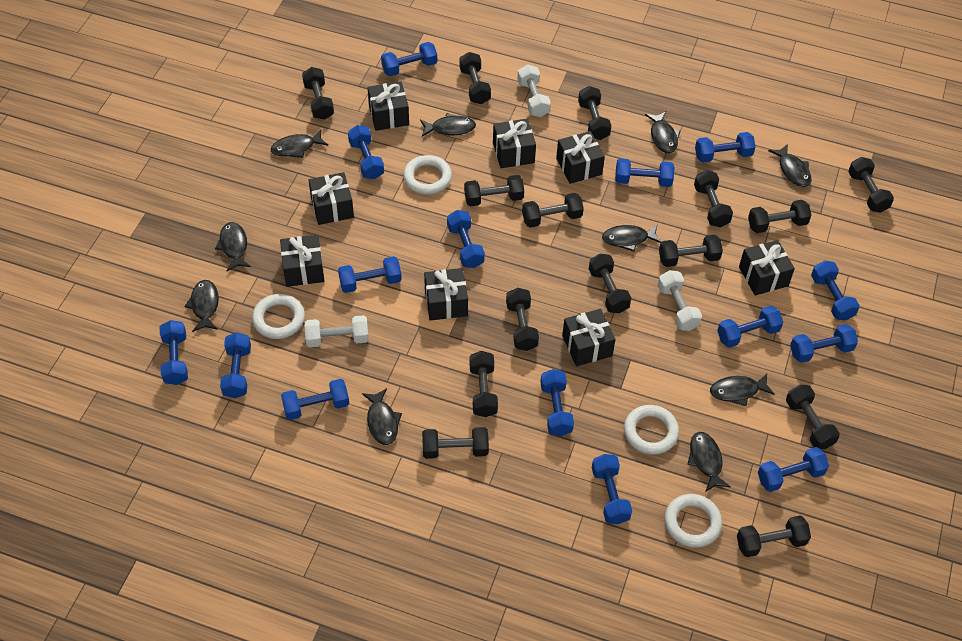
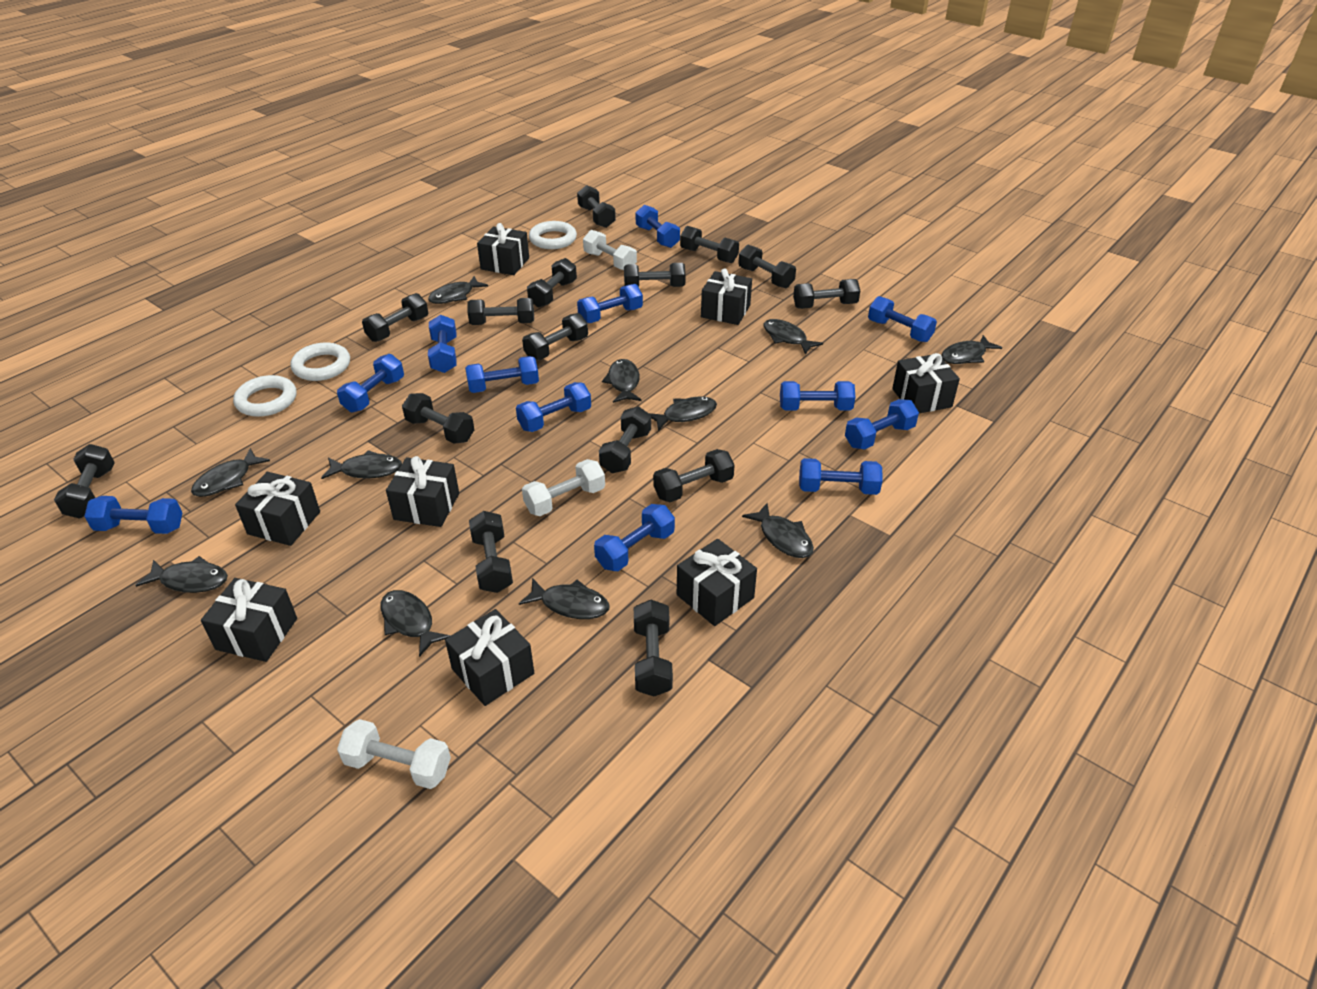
black fish: [185,280,219,332] [215,222,251,271] [271,129,328,158] [362,388,402,445] [420,113,476,137] [602,225,661,252] [645,111,680,153] [687,432,731,492] [710,374,775,406] [768,144,811,187] = 10 -> [135,556,228,593] [191,448,270,497] [321,450,402,479] [380,590,450,657] [428,276,488,304] [519,578,610,619] [602,359,641,403] [649,397,717,431] [742,503,814,558] [764,319,823,355] [941,335,1002,364] = 11
blue dumbbell: [160,320,188,385] [220,332,251,398] [281,379,349,420] [338,256,402,293] [348,125,384,179] [381,42,437,76] [447,210,485,268] [540,369,574,436] [592,454,632,524] [615,159,674,187] [695,132,756,162] [717,306,783,348] [758,447,829,492] [790,324,858,363] [811,260,860,321] = 15 -> [84,496,182,534] [337,354,404,412] [428,315,457,373] [465,356,539,393] [516,382,591,432] [577,284,643,323] [594,504,675,571] [635,205,680,248] [780,381,855,411] [799,458,882,495] [845,399,919,449] [868,296,937,342] = 12
white ring: [252,294,305,339] [403,155,452,195] [624,405,679,455] [664,494,722,548] = 4 -> [233,375,296,417] [290,342,350,381] [529,221,577,249] = 3

